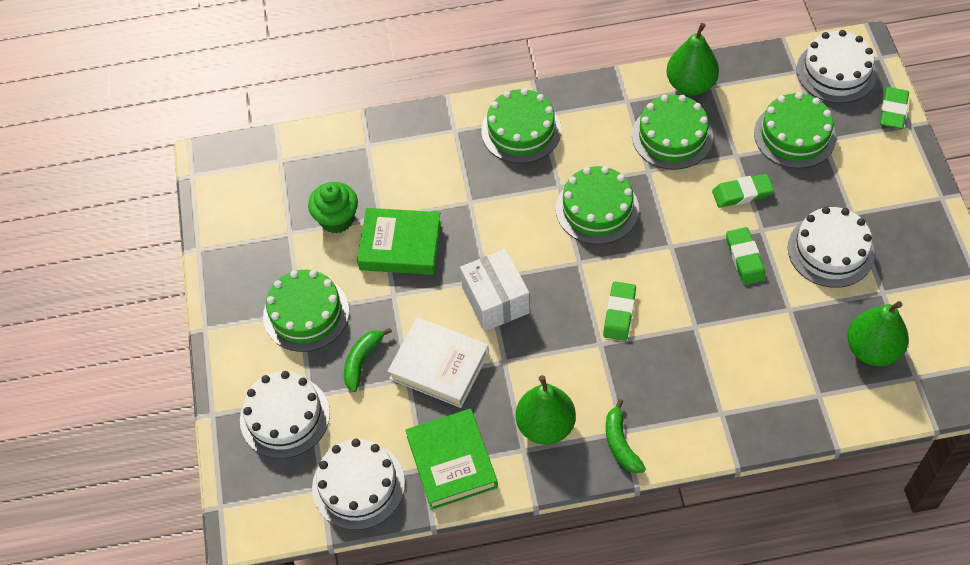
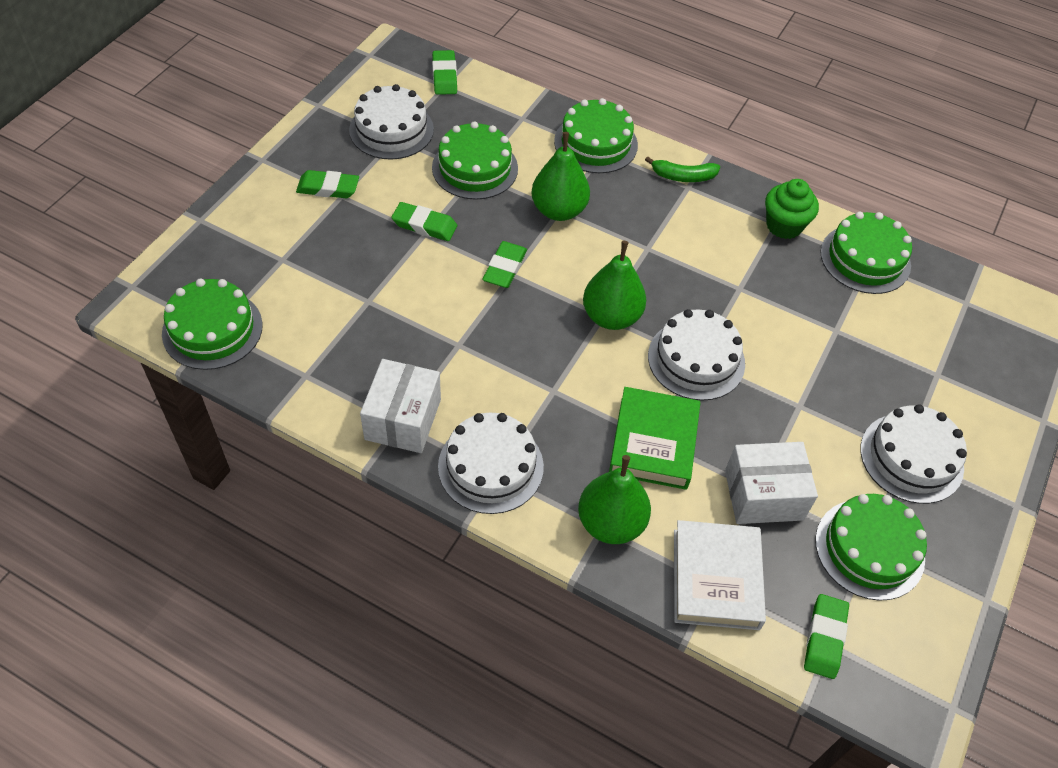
green banana: [344,328,392,392] [606,399,646,473] = 2 -> [645,156,720,182] = 1
green book: [357,208,441,275] [405,409,498,510] = 2 -> [609,387,700,490] = 1
green eraser: [603,282,636,341] [712,174,774,208] [726,227,766,285] [880,87,909,129] = 4 -> [296,170,359,198] [391,202,457,241] [432,50,457,95] [482,241,527,288] [804,594,849,679] = 5
white box: [460,249,530,331] = 1 -> [360,359,441,453] [725,442,818,524] = 2

